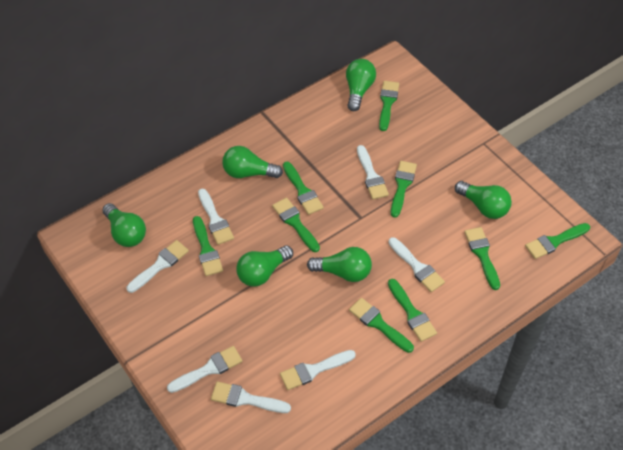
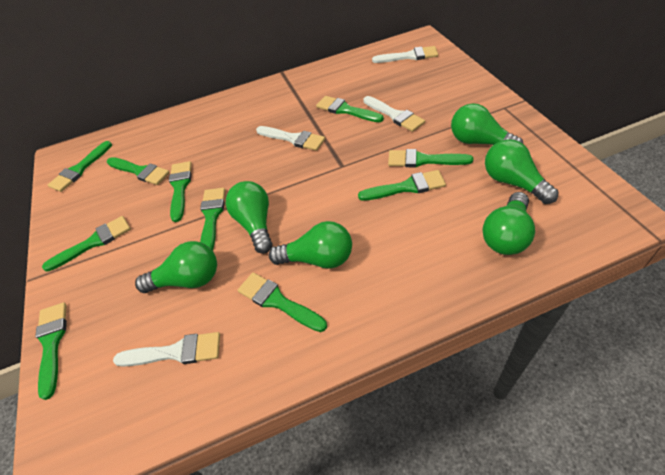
green brush: [193,216,223,276] [272,198,320,252] [283,162,324,215] [349,298,414,353] [379,81,399,131] [388,279,437,342] [391,161,417,218] [464,227,500,290] [525,223,590,259] = 9 -> [35,303,67,400] [42,216,131,272] [48,141,112,192] [107,157,170,185] [169,161,192,222] [200,188,225,251] [238,272,327,332] [316,96,384,122] [358,170,446,201] [388,149,473,167] = 10
white brush: [127,240,189,293] [167,346,242,393] [198,189,234,245] [211,381,291,413] [280,350,356,390] [357,145,389,199] [388,237,445,292] = 7 -> [113,332,220,367] [256,126,325,151] [363,96,425,132] [372,46,438,63] = 4

